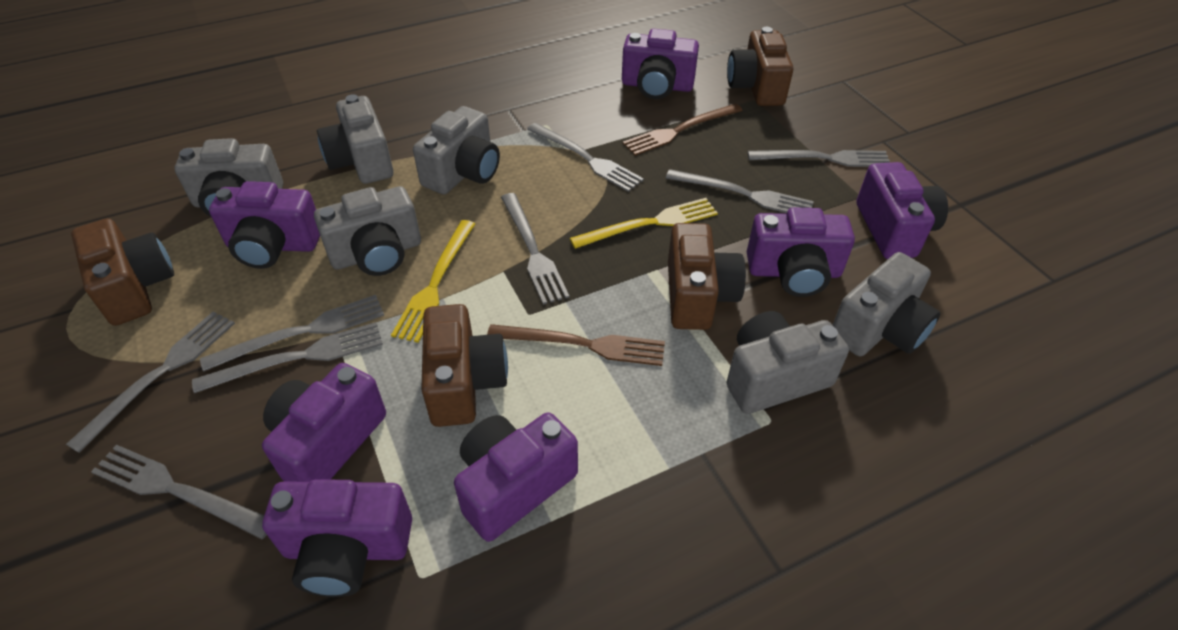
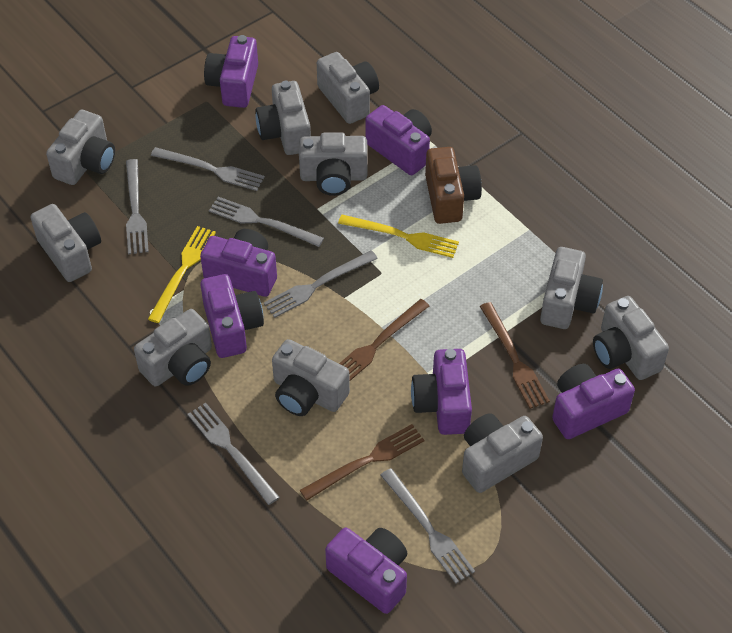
brown camera: [71,218,174,326] [421,304,508,427] [668,223,746,330] [727,27,793,106] = 4 -> [425,147,482,224] = 1
brown fork: [487,324,665,366] [623,103,743,156] = 2 -> [300,424,424,501] [339,299,429,381] [480,302,550,409] = 3
grey camera: [175,138,283,217] [314,186,421,276] [317,94,393,184] [413,106,500,195] [727,311,849,414] [833,252,940,356] = 6 -> [30,204,101,282] [46,110,115,185] [134,309,212,386] [255,81,311,155] [272,339,350,416] [299,132,368,196] [317,52,379,124] [462,413,543,493] [540,247,603,329] [593,296,669,380] = 10
grey fork: [66,311,235,453] [91,445,267,539] [192,322,383,393] [200,295,384,372] [501,193,569,305] [527,123,644,192] [666,169,814,213] [748,150,890,167] = 8 -> [126,159,149,254] [151,147,265,191] [188,403,280,505] [209,197,324,247] [264,250,378,318] [380,468,475,584] = 6

